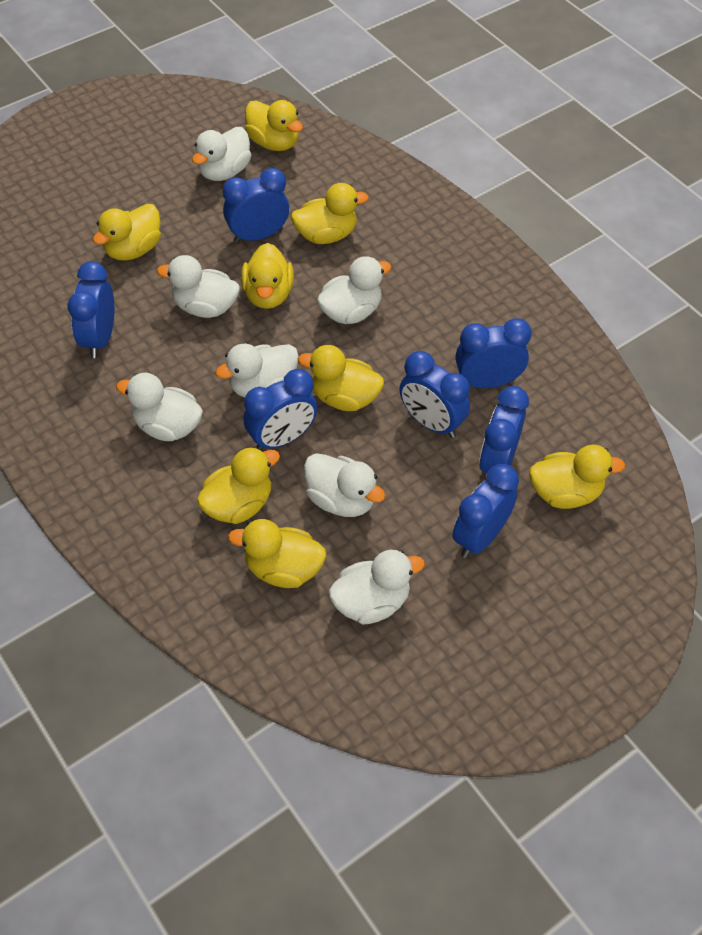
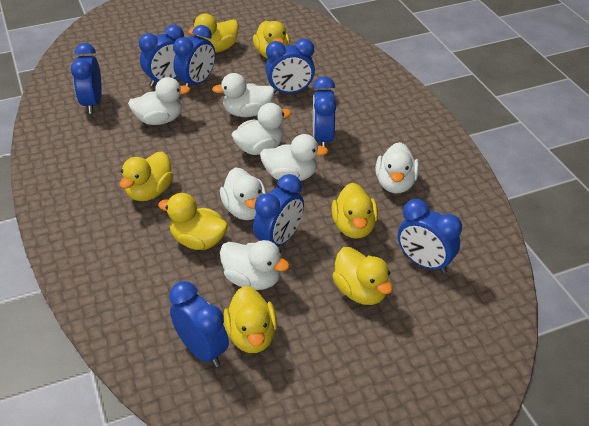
blue clock: [67,261,114,358] [223,168,289,243] [243,369,317,450] [400,351,470,438] [452,464,519,558] [456,318,532,388] [479,386,529,473] = 7 -> [71,43,102,114] [139,25,184,87] [169,281,229,367] [173,25,215,87] [253,174,304,247] [266,38,315,94] [313,76,337,147] [398,199,462,274] = 8
yellow duck: [93,204,161,261] [197,447,280,524] [228,519,327,588] [241,243,294,309] [245,100,303,151] [291,183,369,244] [298,345,384,411] [529,444,626,509] = 8 -> [120,152,174,201] [158,193,228,250] [188,14,239,53] [224,286,277,353] [253,20,290,58] [332,183,378,239] [332,247,393,305] = 7

